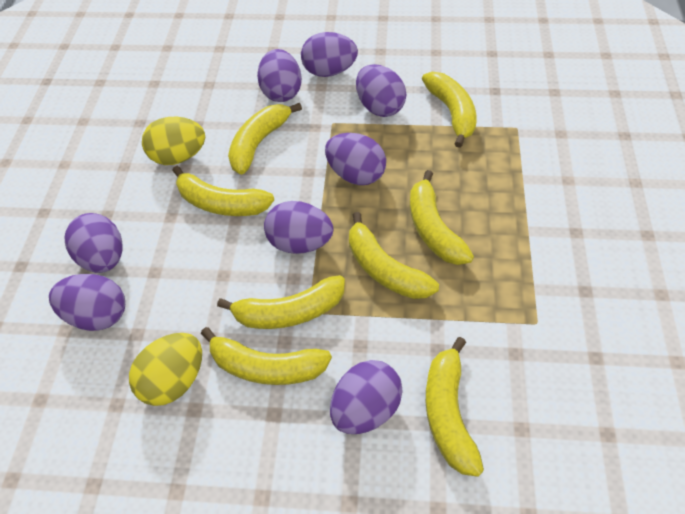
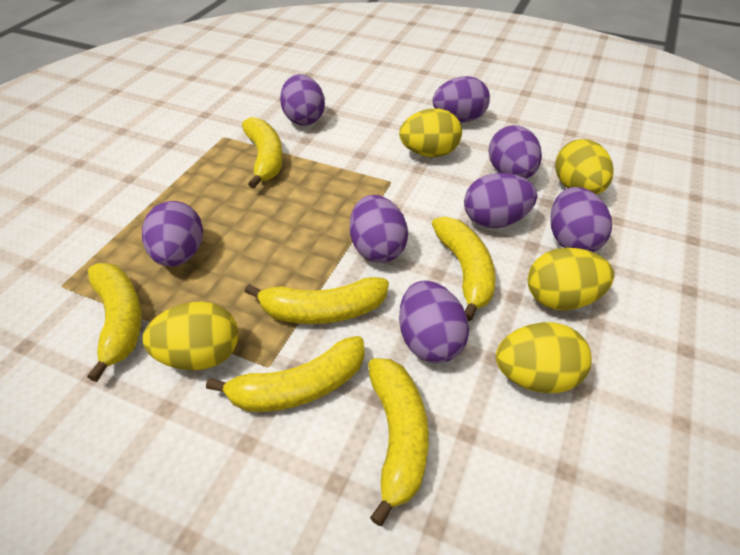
yellow banana: [172,166,274,216] [201,327,332,385] [217,275,345,329] [228,103,302,175] [349,212,439,299] [410,170,474,265] [422,72,477,148] [426,337,484,477] = 8 -> [87,263,142,382] [206,336,365,412] [242,117,283,189] [245,277,389,324] [368,358,429,526] [432,217,496,321] = 6
yellow egg: [129,333,202,406] [142,117,205,165] = 2 -> [143,301,239,370] [399,108,462,157] [496,322,592,393] [528,248,614,310] [555,139,613,195] = 5

